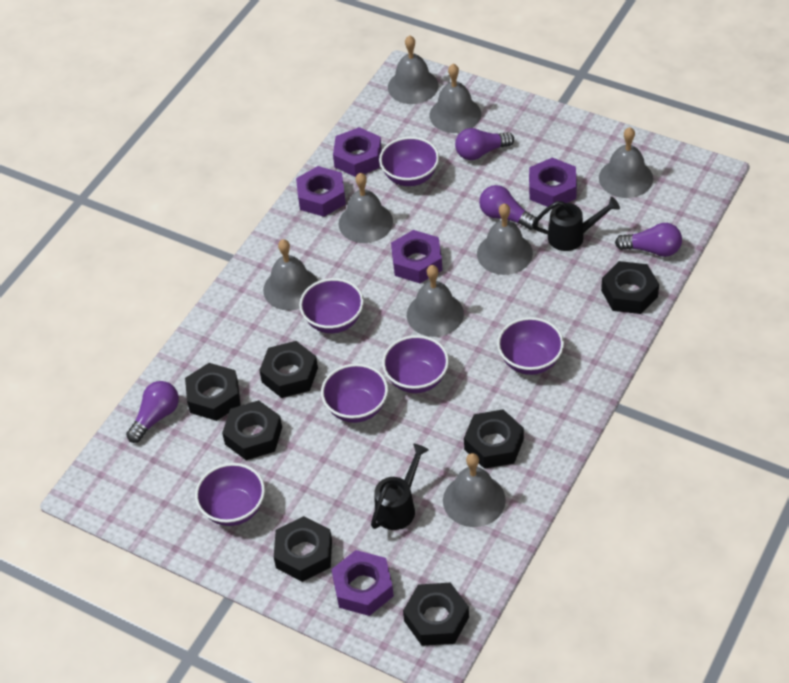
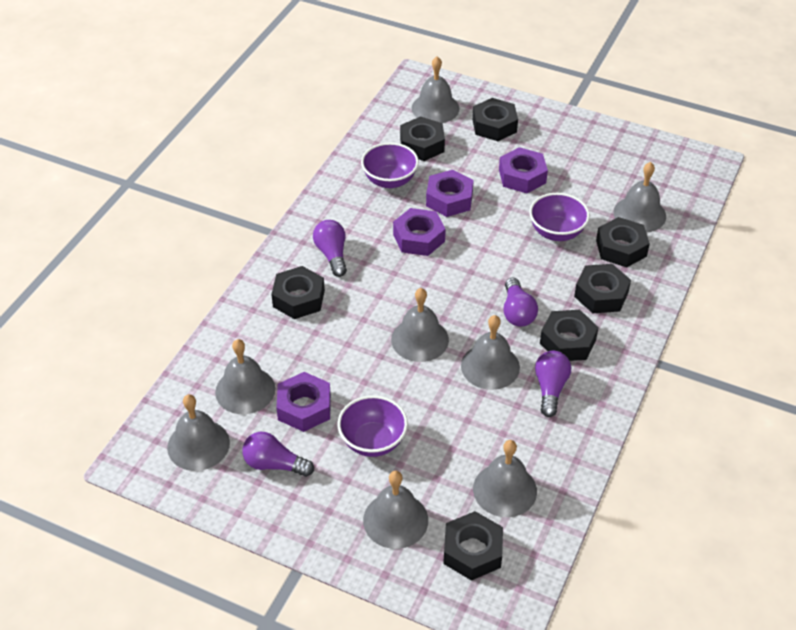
black watering can: [371,444,428,530] [532,197,620,251] = 2 -> none = 0
purple bowl: [195,463,265,526] [299,278,364,333] [321,363,388,423] [379,137,439,186] [382,335,449,393] [497,317,564,375] = 6 -> [338,395,408,457] [361,142,419,188] [529,193,590,241] = 3
purple nut: [296,166,346,217] [331,550,394,616] [333,127,382,177] [391,230,442,283] [529,158,577,209] = 5 -> [276,372,331,432] [393,208,446,256] [426,170,474,217] [499,147,548,193] = 4

